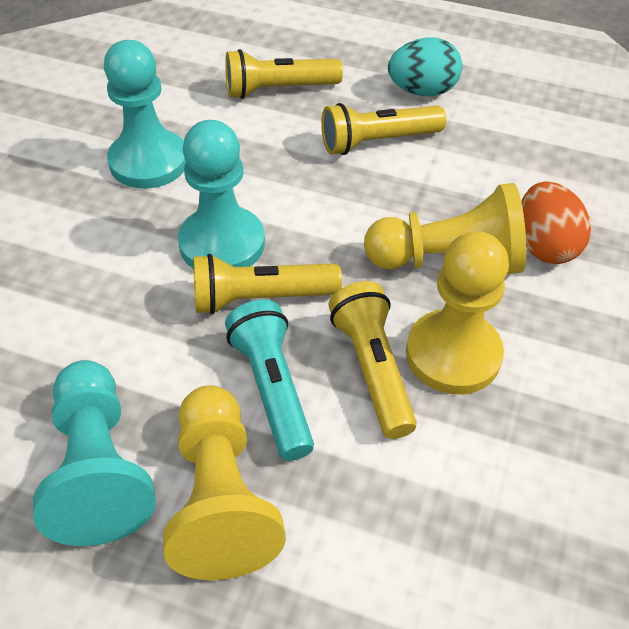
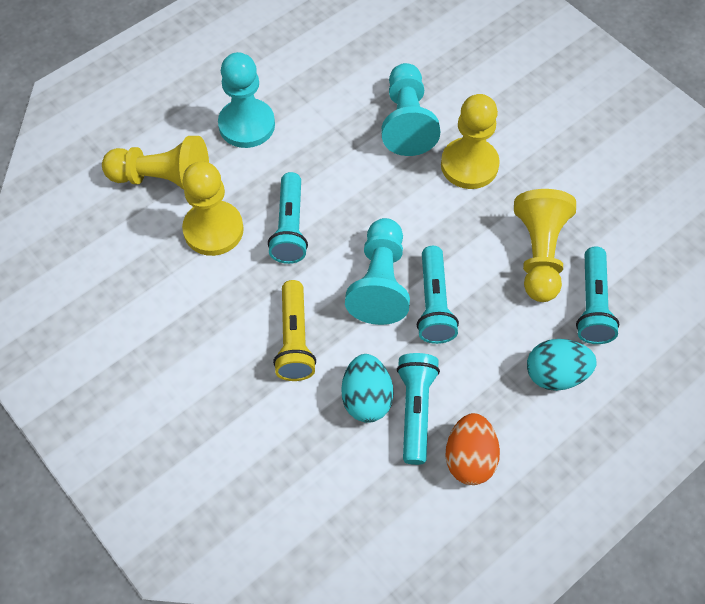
turquoise egg: [388,38,462,96] = 1 -> [341,354,394,423] [527,339,597,391] = 2
turquoise flashlight: [225,300,314,461] = 1 -> [268,172,308,264] [397,353,440,465] [417,246,459,344] [576,247,620,344] = 4
yellow flashlight: [193,254,342,314] [225,49,343,99] [321,103,446,155] [329,281,417,439] = 4 -> [273,280,316,381] = 1
yellow pawn: [163,385,286,580] [364,183,526,274] [406,231,509,394] = 3 -> [102,136,209,190] [182,162,244,256] [441,94,500,189] [514,189,576,302] = 4

